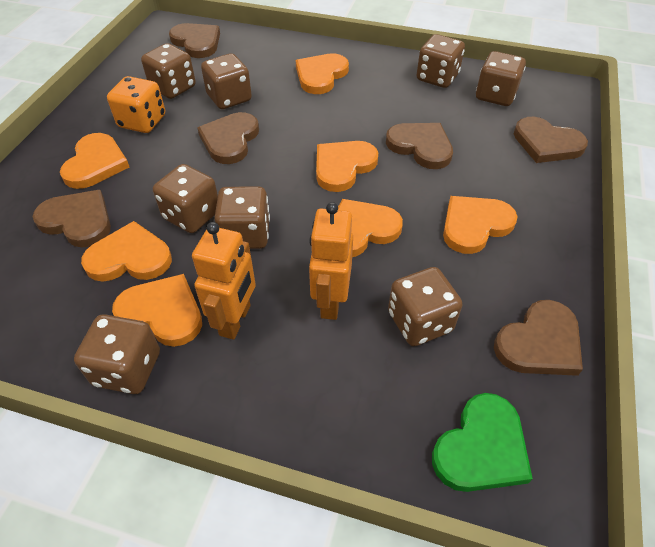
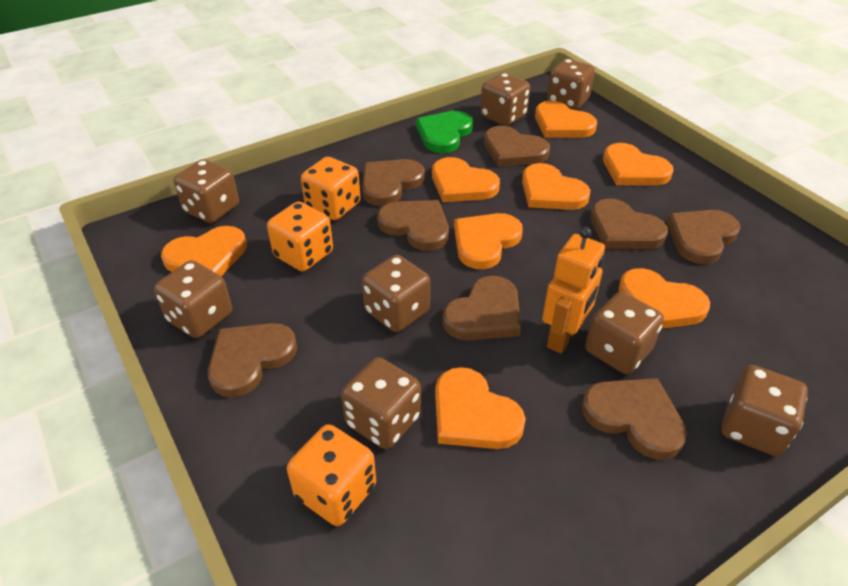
brown heart: [33,190,111,248] [169,23,220,58] [197,112,259,164] [386,123,453,169] [494,300,583,376] [514,117,588,163] = 6 -> [208,323,297,398] [362,159,425,206] [377,200,449,251] [443,276,521,340] [484,126,550,167] [582,378,687,460] [590,198,668,249] [666,210,741,264] = 8
orange dice: [107,76,165,133] = 1 -> [267,202,333,272] [287,424,376,526] [301,157,361,220] = 3
orange heart: [60,133,129,189] [81,221,172,281] [112,274,202,347] [296,53,349,94] [316,141,378,192] [338,199,403,257] [443,196,518,254] = 7 -> [161,226,247,276] [432,157,500,202] [435,367,526,449] [454,213,523,269] [522,163,590,210] [535,101,597,138] [603,143,673,185] [618,268,710,329] = 8
orange robot: [192,222,256,340] [309,202,353,320] = 2 -> [542,227,605,354] = 1

